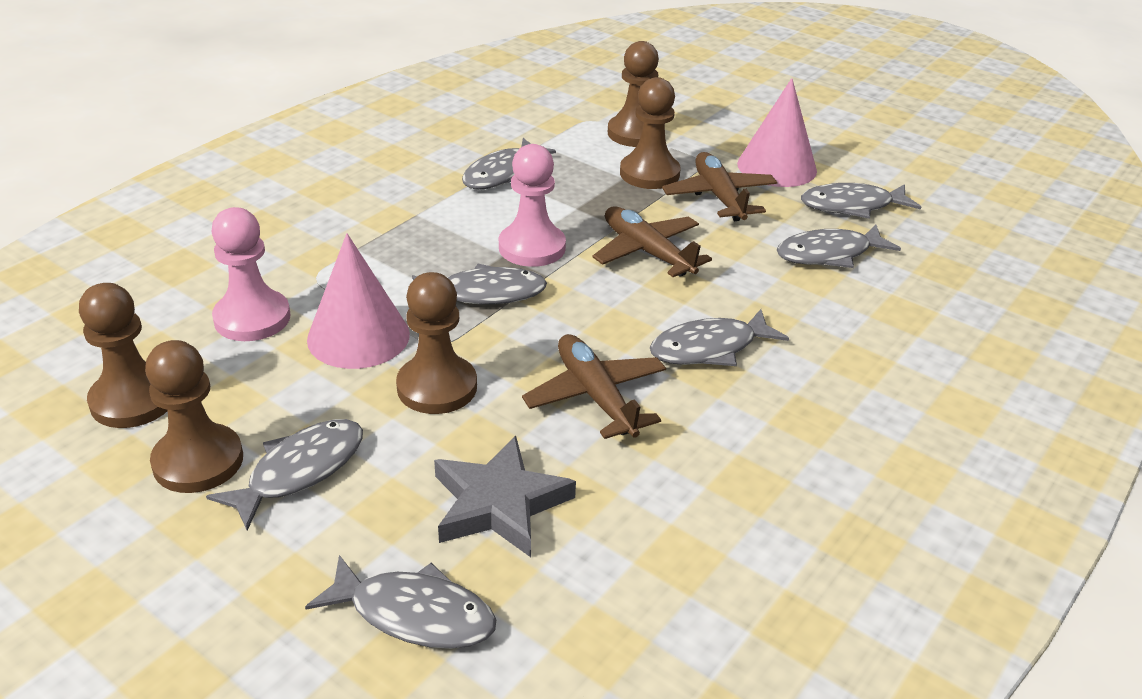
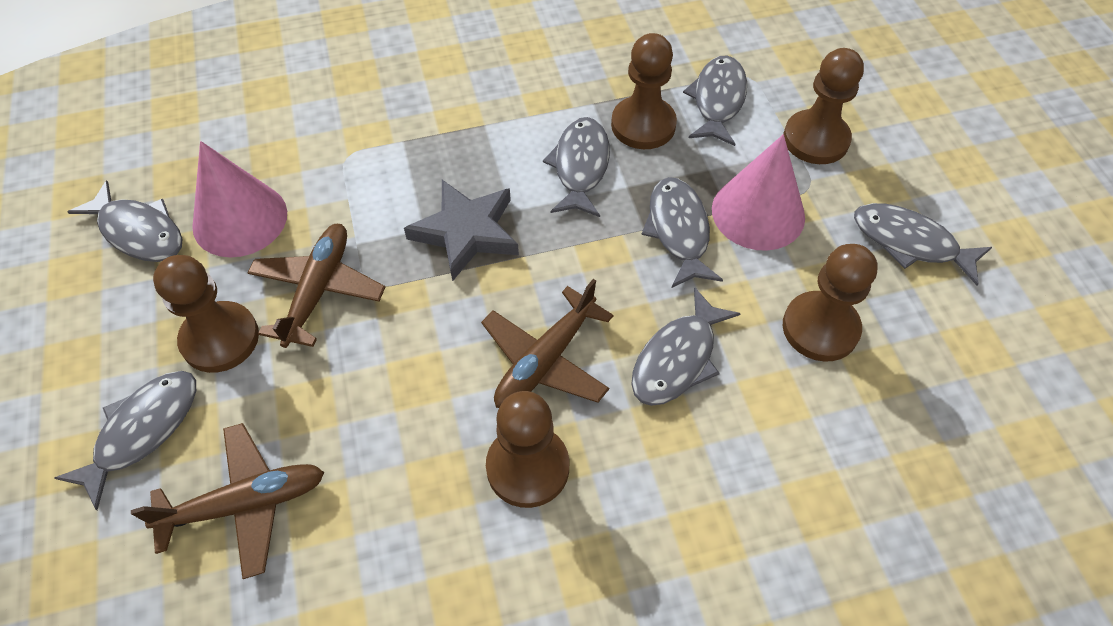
pink pawn: [211,207,291,341] [499,144,566,267] = 2 -> none = 0

